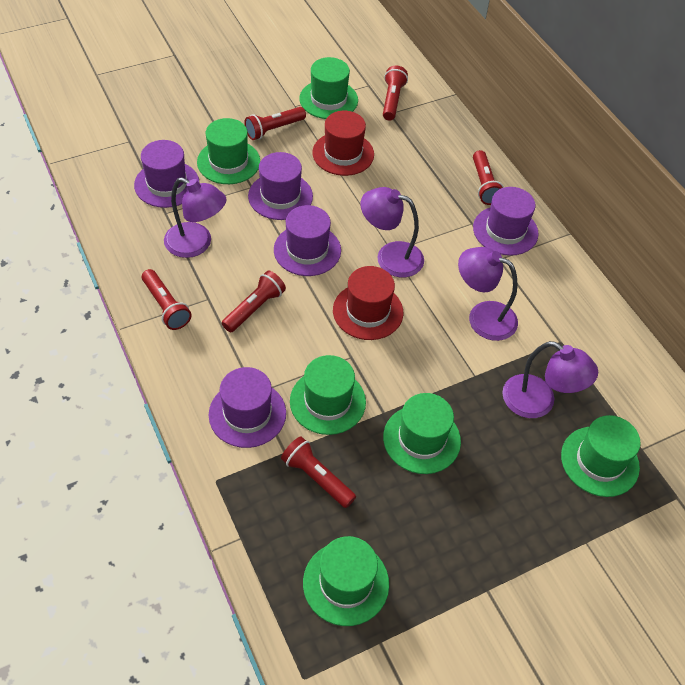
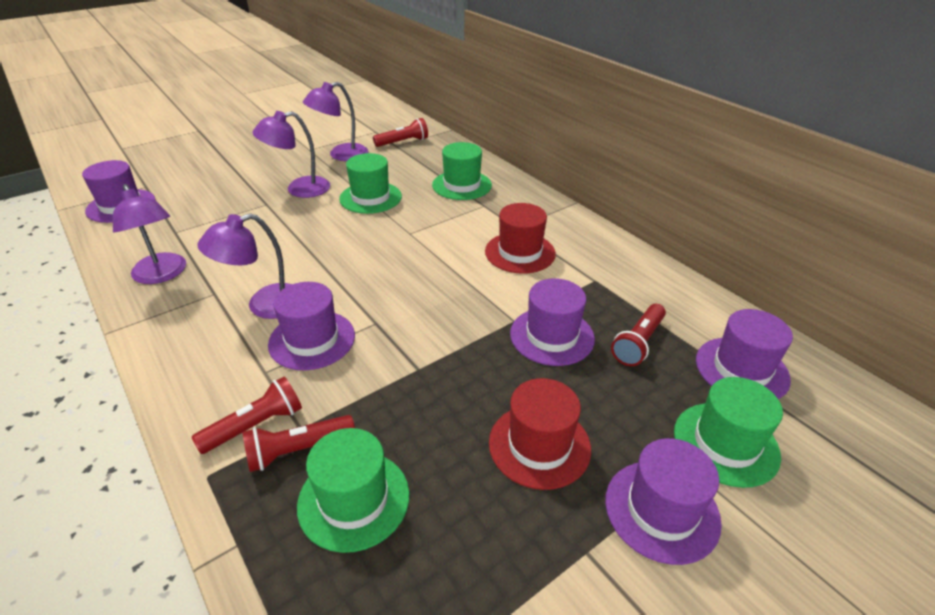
green hat: [197,118,260,184] [290,355,366,435] [299,57,358,119] [303,536,389,626] [383,393,461,474] [561,415,641,497] = 6 -> [297,428,409,553] [339,153,402,214] [432,142,492,200] [674,377,783,488] = 4
red flashlight: [142,269,192,330] [222,271,286,332] [244,107,306,140] [281,436,356,508] [383,65,408,121] [473,150,504,205] = 6 -> [192,376,302,454] [242,415,355,472] [373,118,428,147] [611,304,666,366] = 4

